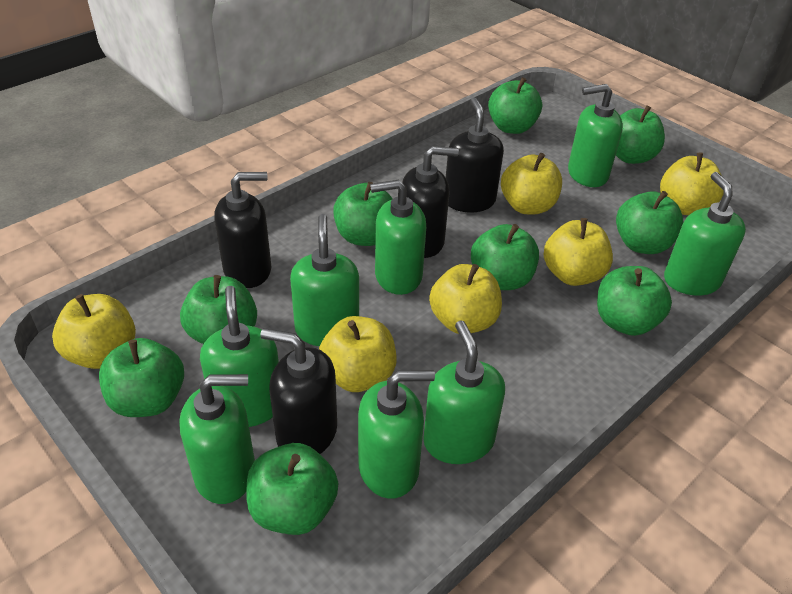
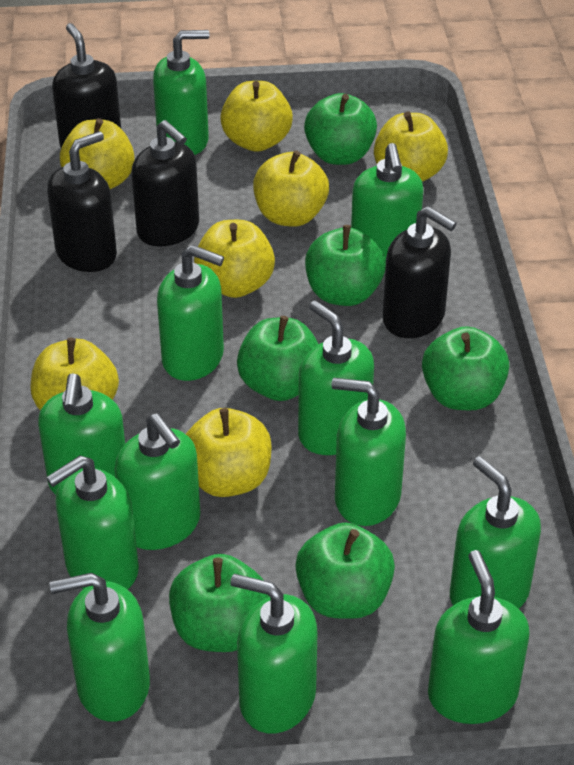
green apple: [99,338,184,417] [180,275,257,344] [246,443,338,535] [333,182,393,246] [471,224,539,290] [488,77,542,134] [597,266,672,336] [616,105,665,164] [616,191,683,254] = 9 -> [169,554,270,652] [237,316,318,401] [295,522,395,619] [304,93,377,165] [305,225,386,306] [422,326,510,410] = 6
green soap dispenser: [179,374,255,504] [200,286,279,427] [290,214,359,346] [358,370,435,499] [370,180,426,295] [423,320,505,464] [568,84,623,187] [664,172,746,296] = 8 -> [38,373,125,495] [46,455,139,590] [50,573,150,722] [114,413,200,550] [153,30,210,155] [157,245,224,381] [230,574,317,734] [298,301,374,455] [331,378,406,526] [351,143,423,261] [428,550,530,724] [450,456,541,609] = 12
yellow apple: [52,294,136,369] [319,316,397,392] [429,264,502,334] [501,153,562,214] [544,218,613,286] [660,153,723,215] = 6 -> [31,338,119,410] [60,118,135,189] [186,408,272,497] [194,220,275,298] [220,81,293,152] [253,150,329,227] [374,111,448,182] = 7

